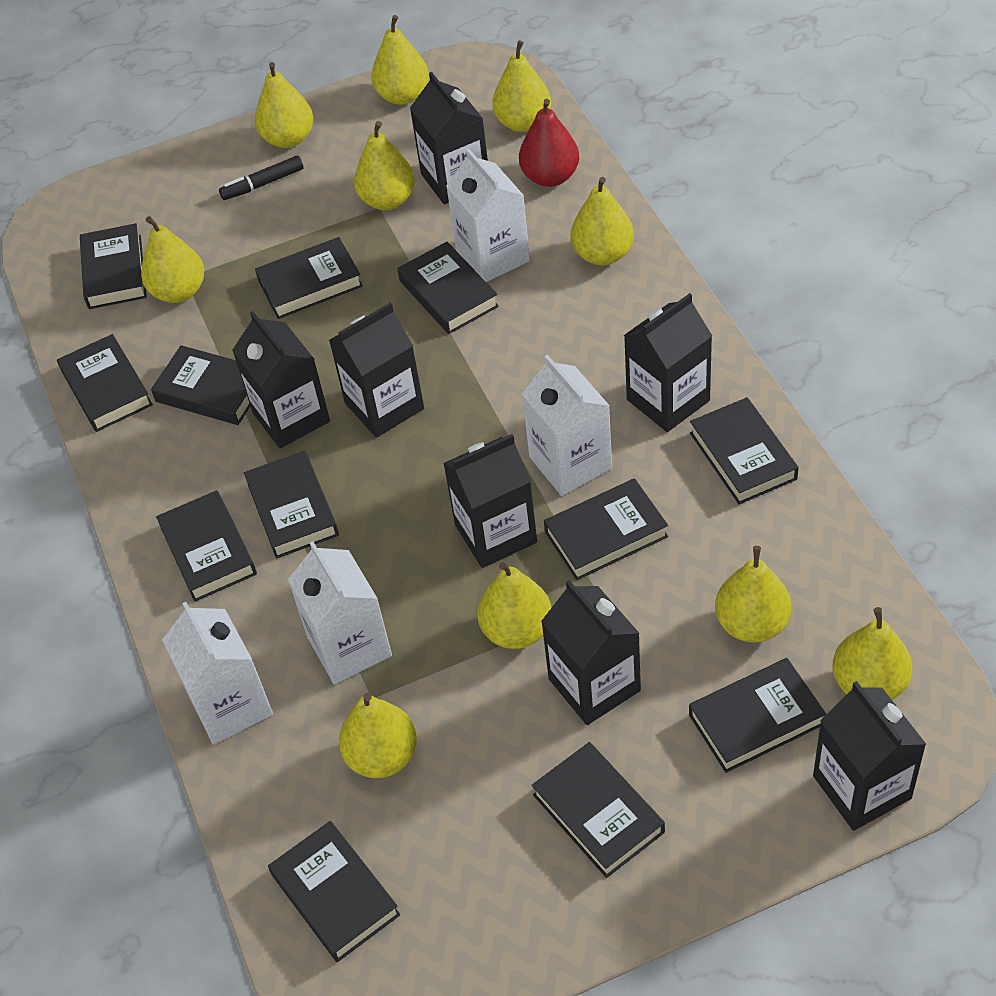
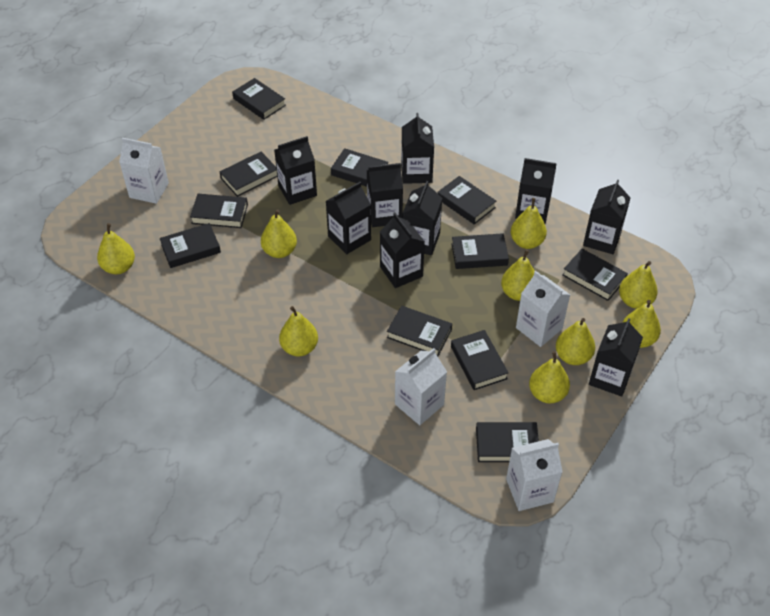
black book: [57,334,153,432] [80,223,147,309] [151,345,250,425] [156,490,257,602] [244,451,339,559] [255,237,363,319] [268,821,400,962] [397,242,499,334] [531,742,665,878] [544,478,668,580] [689,658,826,773] [690,397,799,504] = 12 -> [160,223,221,268] [190,194,248,228] [220,152,277,197] [232,78,286,120] [331,148,389,187] [387,306,452,356] [437,176,496,224] [451,233,509,269] [451,330,509,390] [476,422,539,462] [562,249,628,301] = 11
black carton: [232,311,330,449] [329,303,424,438] [410,72,488,204] [443,434,537,568] [541,580,641,725] [624,293,712,432] [813,681,926,831] = 7 -> [274,136,317,205] [326,182,371,254] [367,163,403,227] [380,212,425,288] [401,113,434,184] [402,181,442,255] [515,158,557,224] [583,180,630,254] [589,318,643,397] = 9
black marker: [219,156,304,200] = 1 -> none = 0
red pear: [519,99,579,187] = 1 -> none = 0
yellow pear: [141,216,204,303] [255,62,313,148] [339,693,417,778] [354,121,415,210] [371,15,429,105] [477,562,551,649] [492,40,551,132] [571,177,634,266] [715,546,791,643] [832,607,912,700] = 10 -> [97,223,135,274] [261,210,297,258] [279,306,318,357] [501,250,535,301] [511,198,547,249] [529,351,570,403] [556,318,595,365] [619,261,658,309] [622,300,661,348] = 9

